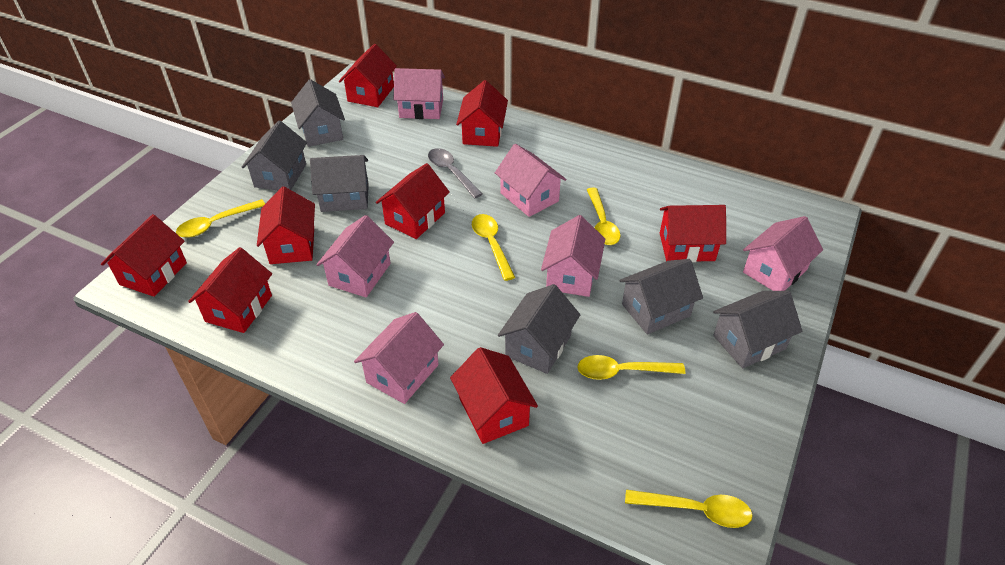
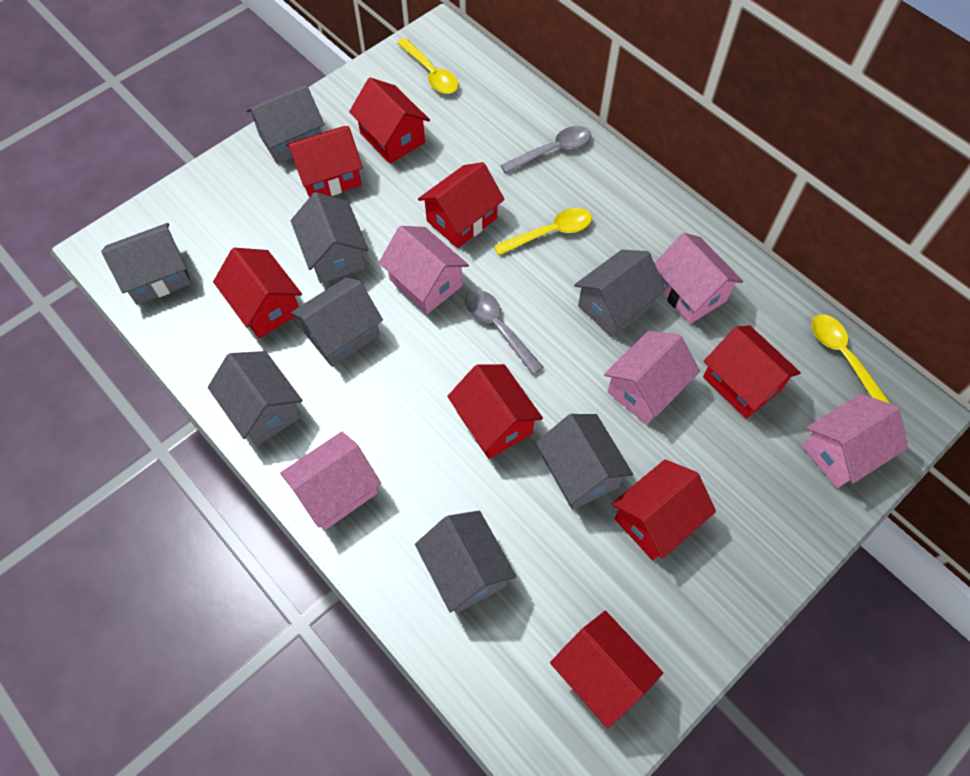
grey house: [242,121,307,190] [291,79,345,147] [310,155,369,212] [498,284,580,374] [619,259,703,335] [713,291,802,368] = 6 -> [101,223,192,305] [208,351,303,446] [246,85,325,164] [291,192,369,283] [291,277,383,367] [415,511,516,613] [536,414,633,510] [574,250,666,338] = 8
grey spoon: [428,148,483,199] = 1 -> [465,290,544,375] [500,126,591,174] = 2
pink house: [316,215,394,297] [354,312,444,404] [393,68,445,119] [495,144,567,217] [541,215,605,297] [743,216,823,291] = 6 -> [280,432,381,530] [379,226,469,314] [604,331,700,425] [655,233,743,324] [802,394,908,488] = 5
yellow spoon: [176,199,265,238] [472,214,515,281] [577,355,685,380] [587,187,621,245] [625,489,753,528] = 5 -> [397,38,458,94] [494,208,592,256] [812,314,890,403] = 3

